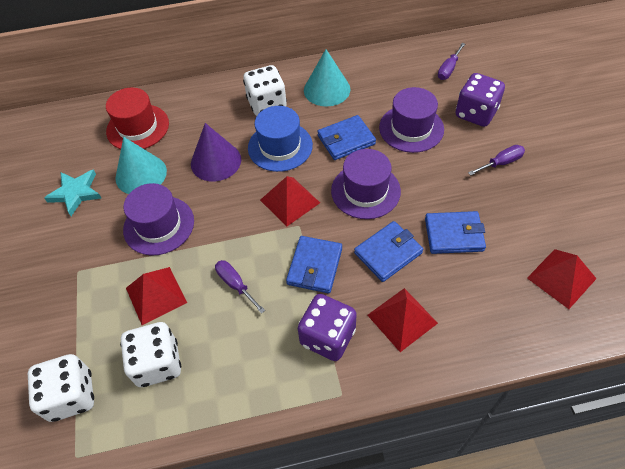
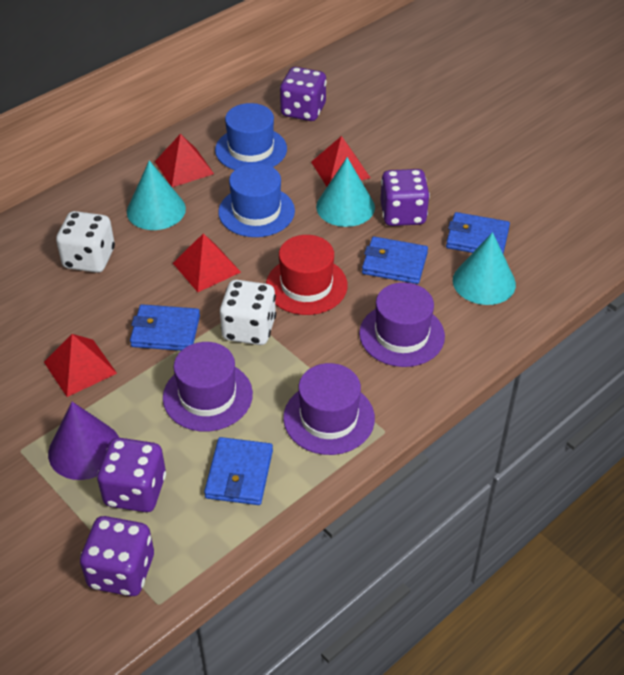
blue hat: [248,106,313,172] = 1 -> [215,103,287,170] [218,163,295,237] = 2
purple dice: [297,294,357,361] [455,73,505,127] = 2 -> [80,516,154,596] [97,438,166,512] [280,67,327,121] [381,169,430,226] = 4
purple screwdriver: [215,260,265,314] [438,43,465,80] [468,145,525,176] = 3 -> none = 0
turquoise cone: [115,137,167,194] [304,49,350,107] = 2 -> [127,160,186,230] [316,157,375,227] [453,232,516,305] = 3
turquoise star: [44,169,101,216] = 1 -> none = 0
white dice: [28,354,94,422] [120,322,181,387] [243,65,287,116] = 3 -> [56,211,115,273] [220,280,276,345] = 2

